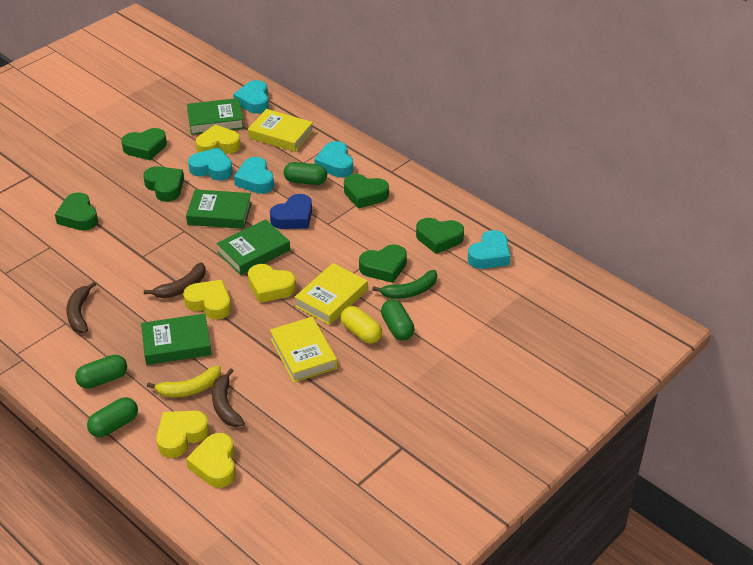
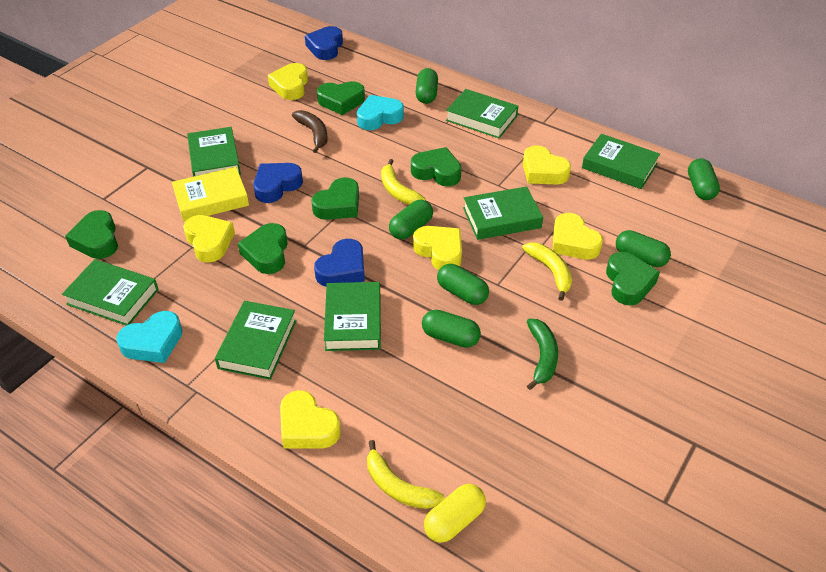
blue heart: [270,194,312,229] = 1 -> [253,163,303,203] [305,26,343,60] [314,239,365,287] = 3
brown banana: [66,282,96,333] [144,262,206,298] [212,368,245,427] = 3 -> [292,110,328,153] = 1
green book: [141,313,212,365] [186,189,252,229] [187,98,244,135] [216,219,290,275] = 4 -> [62,259,159,326] [187,127,241,177] [215,301,297,380] [324,282,381,351] [446,89,518,138] [463,186,543,240] [582,134,660,189] = 7
green capsule: [75,355,127,389] [87,397,138,437] [284,162,327,185] [381,299,415,341] = 4 -> [389,200,433,240] [415,68,438,104] [422,310,481,348] [437,264,489,305] [616,230,671,267] [688,158,720,200] = 6
turquoise heart: [188,147,233,181] [233,80,269,114] [234,157,274,194] [314,141,353,178] [468,230,510,269] = 5 -> [116,311,183,363] [357,95,404,130] = 2
yellow banana: [147,366,221,398] = 1 -> [367,440,444,509] [381,159,426,205] [522,242,572,301] = 3
yellow book: [248,109,313,152] [270,317,337,383] [295,263,368,325] = 3 -> [172,167,249,222] = 1
yellow heart: [156,411,209,458] [183,280,231,320] [186,433,236,488] [196,125,241,154] [248,264,296,303] = 5 -> [183,215,235,262] [268,63,308,100] [280,390,341,449] [413,226,462,270] [523,145,571,185] [553,213,603,259] = 6

